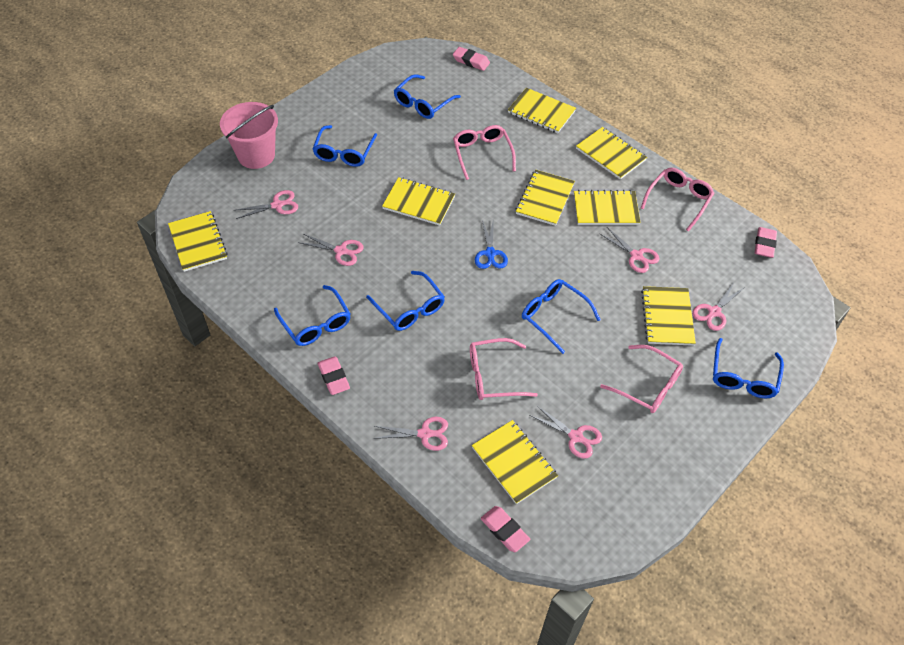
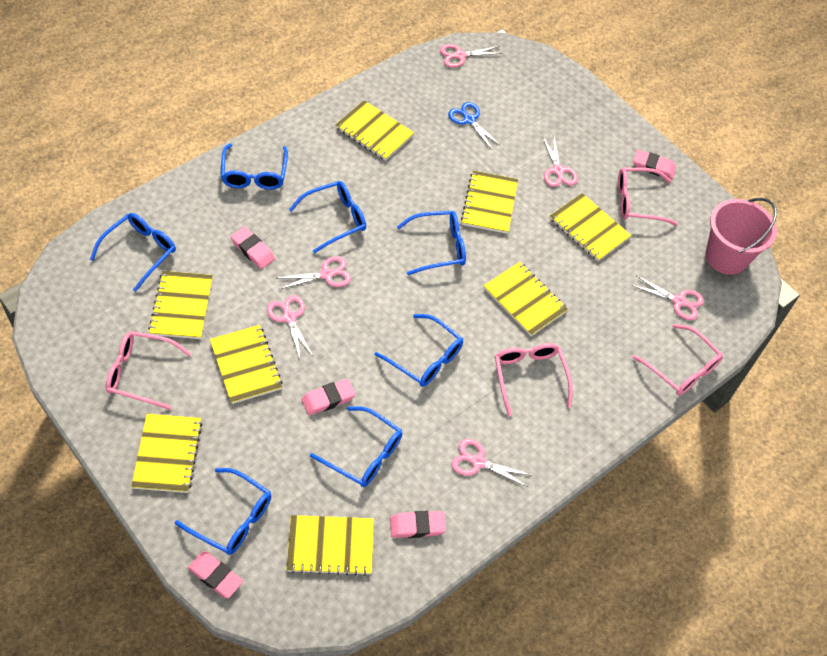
blue glasses: [274,285,351,346] [313,125,377,167] [366,271,445,331] [394,74,461,119] [522,279,601,354] [713,338,784,398] = 6 -> [90,213,176,292] [175,468,271,555] [221,144,288,190] [289,181,366,253] [310,406,402,487] [375,314,463,387] [397,211,466,275] = 7
pink eraser: [317,356,350,395] [453,47,490,71] [481,506,530,552] [755,227,777,258] = 4 -> [188,551,243,598] [231,227,275,269] [301,379,355,416] [390,511,446,538] [633,150,676,179] = 5

